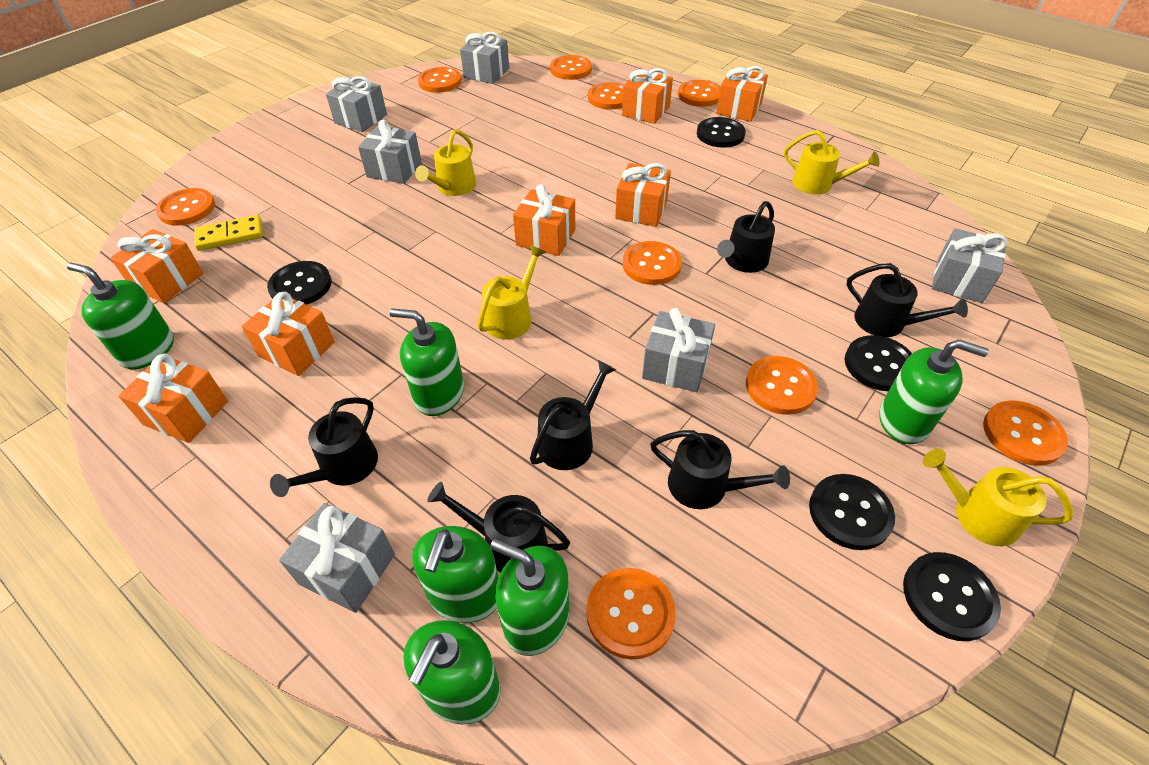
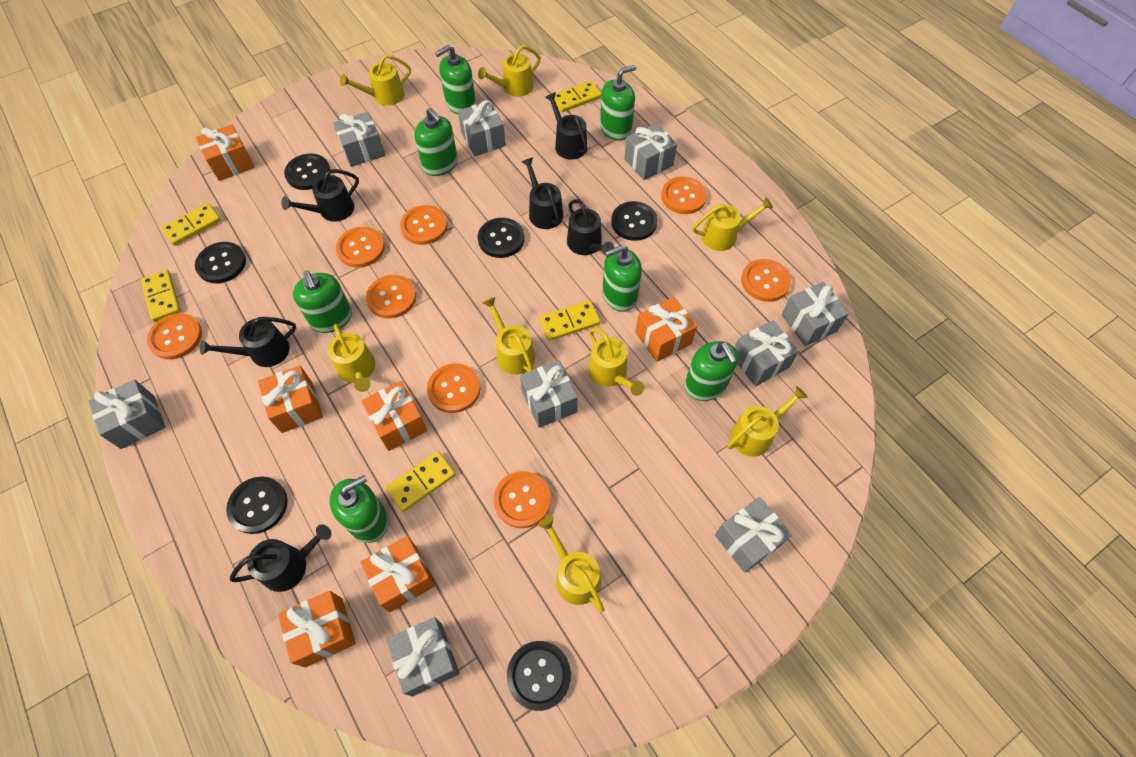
black button: [267,261,332,305] [697,117,746,148] [809,474,895,550] [845,335,912,391] [903,552,1001,641] = 5 -> [195,242,246,284] [226,477,287,534] [284,154,330,190] [478,218,525,258] [507,641,571,711] [611,201,658,241] = 6
green soap dispenser: [67,263,174,369] [389,308,464,416] [403,620,500,724] [412,526,499,623] [490,539,569,656] [879,339,989,444] = 6 -> [293,271,352,333] [330,475,389,543] [414,108,458,176] [435,45,476,114] [600,65,636,141] [602,245,642,312] [685,341,738,401] = 7
grey gift: [279,503,395,613] [326,76,387,132] [358,120,422,184] [460,32,509,84] [642,308,715,392] [931,228,1007,303] = 6 -> [88,379,166,449] [333,112,385,167] [386,617,459,696] [458,100,506,156] [520,360,578,428] [624,123,677,180] [715,497,792,573] [735,320,799,386] [781,282,849,346] = 9
orange button: [156,188,215,226] [418,67,462,93] [550,55,592,80] [586,568,676,660] [588,82,624,109] [623,241,682,285] [678,80,721,107] [746,356,818,415] [983,400,1068,466] = 9 -> [147,313,202,360] [336,227,385,268] [366,275,416,319] [400,205,448,245] [427,363,481,413] [494,471,551,528] [661,176,707,214] [741,259,791,302] = 8
orange gift: [110,229,203,303] [118,353,228,443] [242,292,335,376] [513,184,575,256] [615,163,671,227] [622,68,673,124] [716,66,768,122] = 7 -> [196,124,254,181] [258,365,323,433] [278,591,356,667] [360,536,435,612] [362,381,427,451] [635,297,697,362] = 6
yellow domino: [194,215,263,251] = 1 -> [141,270,181,322] [161,203,221,246] [386,451,455,512] [539,300,600,341] [554,81,602,112] = 5
yellow watering can: [415,129,476,196] [477,245,545,340] [784,130,880,194] [923,449,1073,546] = 4 -> [328,324,375,392] [340,54,411,106] [478,45,541,97] [482,297,535,375] [538,516,605,612] [588,328,644,396] [692,197,773,251] [727,386,808,457] = 8

